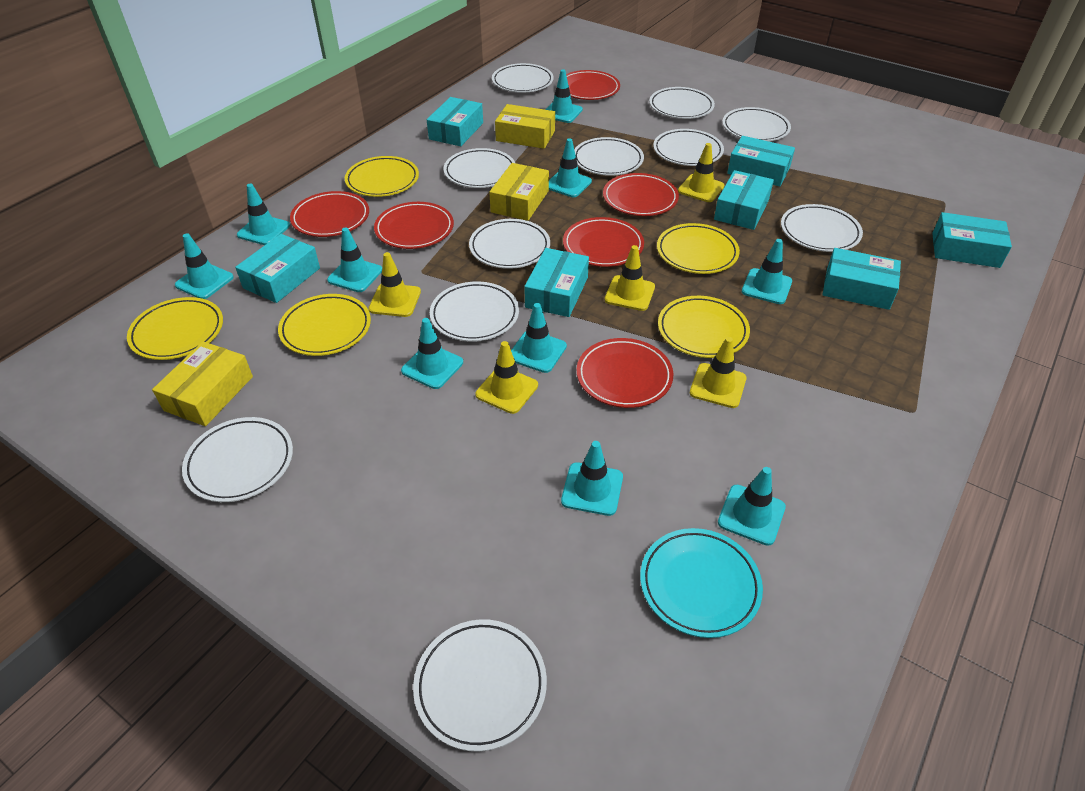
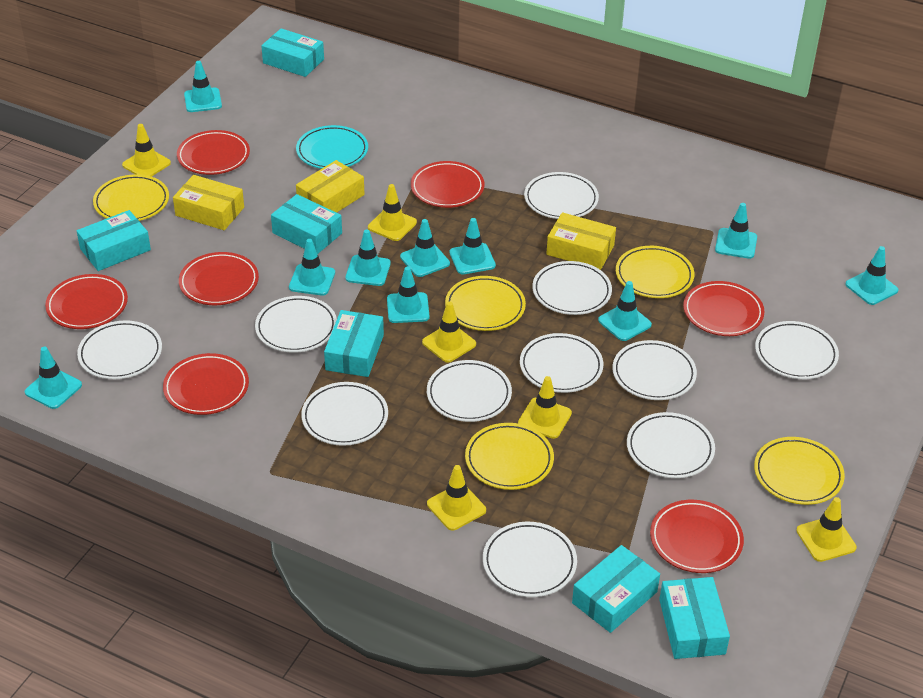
red plate: [290,191,369,237] [374,202,454,249] [563,217,644,267] [566,70,620,100] [577,338,673,408] [603,173,679,216] = 6 -> [45,274,128,329] [163,353,249,415] [177,130,250,175] [179,252,259,305] [411,161,485,208] [650,500,744,573] [683,281,765,336] = 7
turquoise box: [235,234,320,303] [427,97,483,146] [524,248,589,317] [714,170,774,230] [727,136,795,186] [822,248,901,310] [932,212,1012,268] = 7 -> [77,210,151,271] [261,28,324,77] [271,194,342,254] [324,310,384,377] [572,545,660,633] [659,577,730,659] = 6
yellow traffic cone: [368,252,421,317] [475,341,538,414] [605,245,655,311] [678,143,724,202] [690,337,747,408] = 5 -> [122,124,171,177] [368,184,417,241] [422,302,476,363] [427,465,486,531] [518,376,572,439] [796,497,857,562] = 6

